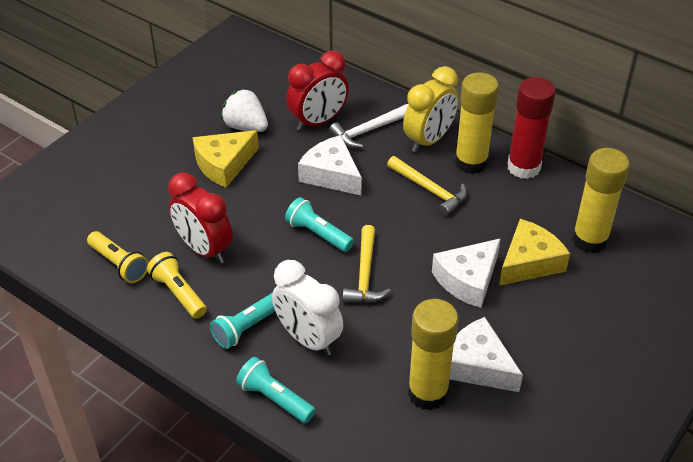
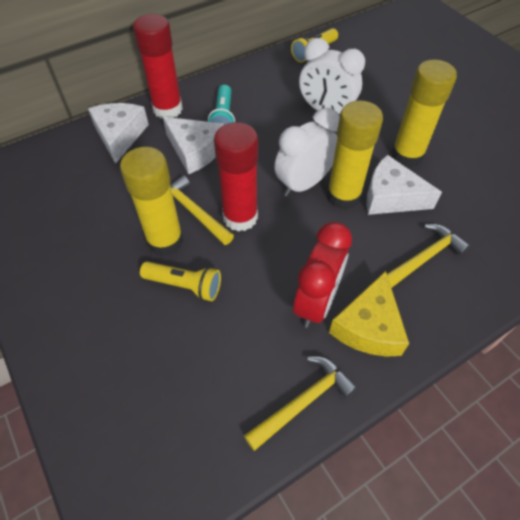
red clock: [168,173,233,264] [286,50,349,131] = 2 -> [293,222,352,328] = 1
red glue stick: [507,77,556,179] = 1 -> [133,14,183,119] [214,122,258,232] = 2
turquoise flashlight: [210,293,275,349] [236,357,316,423] [285,197,354,252] = 3 -> [208,85,235,125] = 1
white clock: [272,260,343,356] = 1 -> [274,108,340,197] [299,38,365,114] = 2
white hammer: [329,104,408,148] = 1 -> none = 0
white strawberry: [221,88,268,132] = 1 -> none = 0
yellow cheese: [193,130,259,188] [499,219,570,286] = 2 -> [329,271,409,356] = 1
yellow clock: [403,66,459,152] = 1 -> none = 0
yellow hammer: [343,225,390,303] [387,156,467,216] = 2 -> [170,175,234,245] [244,356,358,451] [387,224,471,288] = 3

